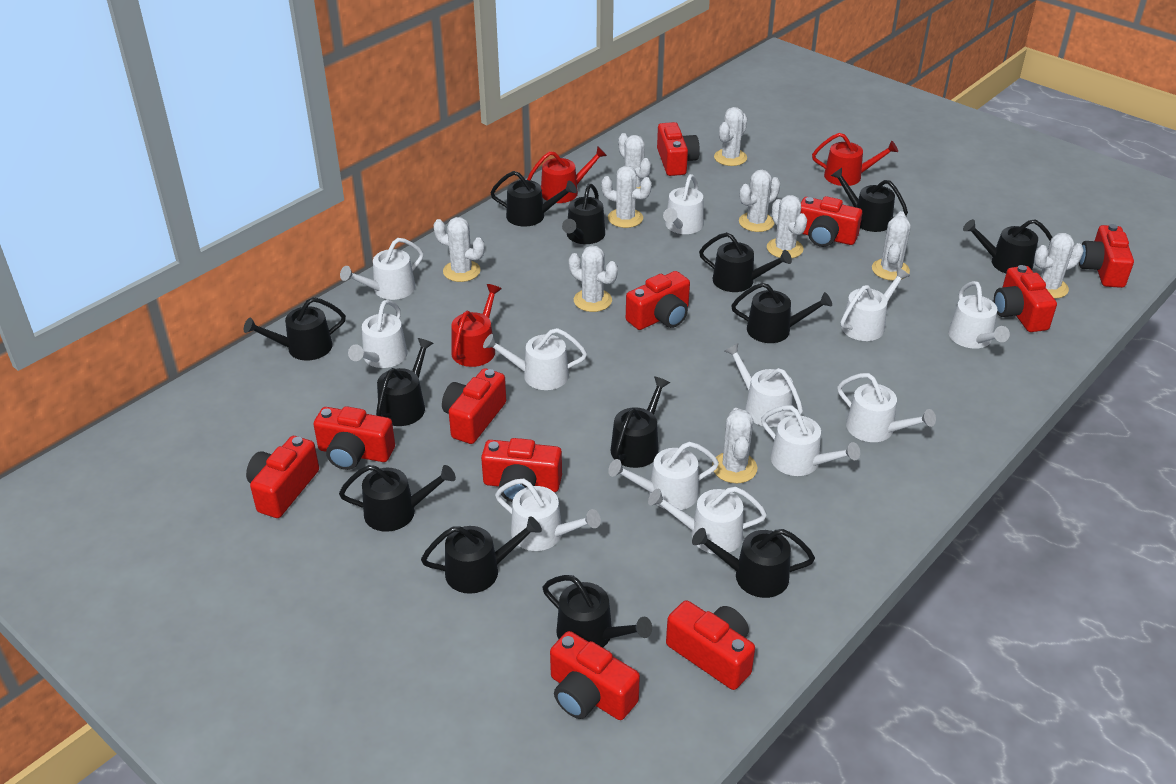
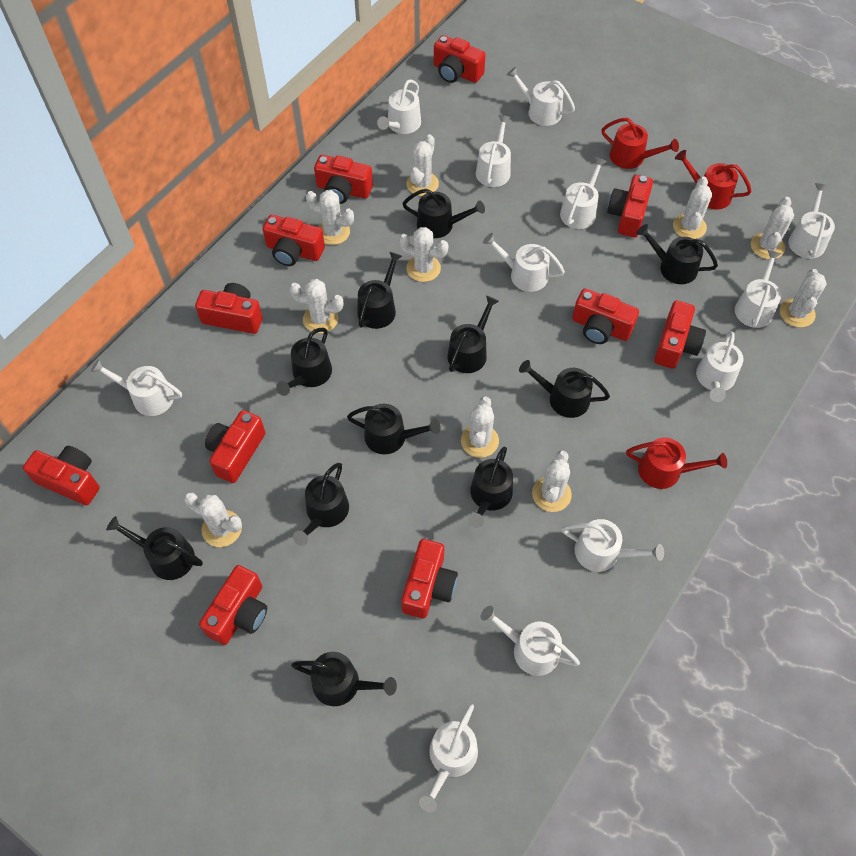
black watering can: [244,297,346,361] [339,465,456,532] [376,338,434,426] [421,516,542,594] [490,171,577,227] [542,575,652,648] [562,184,605,244] [611,376,670,468] [692,528,815,598] [699,232,792,292] [731,283,832,343] [831,168,908,232] [963,219,1053,273] = 13 -> [106,516,203,580] [276,328,332,396] [291,652,397,706] [293,463,349,546] [347,404,441,454] [357,252,402,329] [402,189,485,238] [447,296,499,373] [468,447,513,528] [519,360,610,418] [636,224,718,284] = 11

